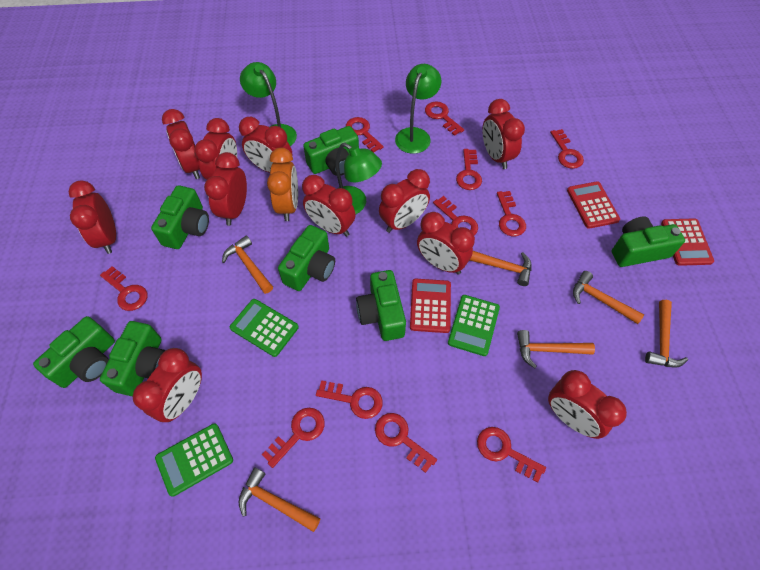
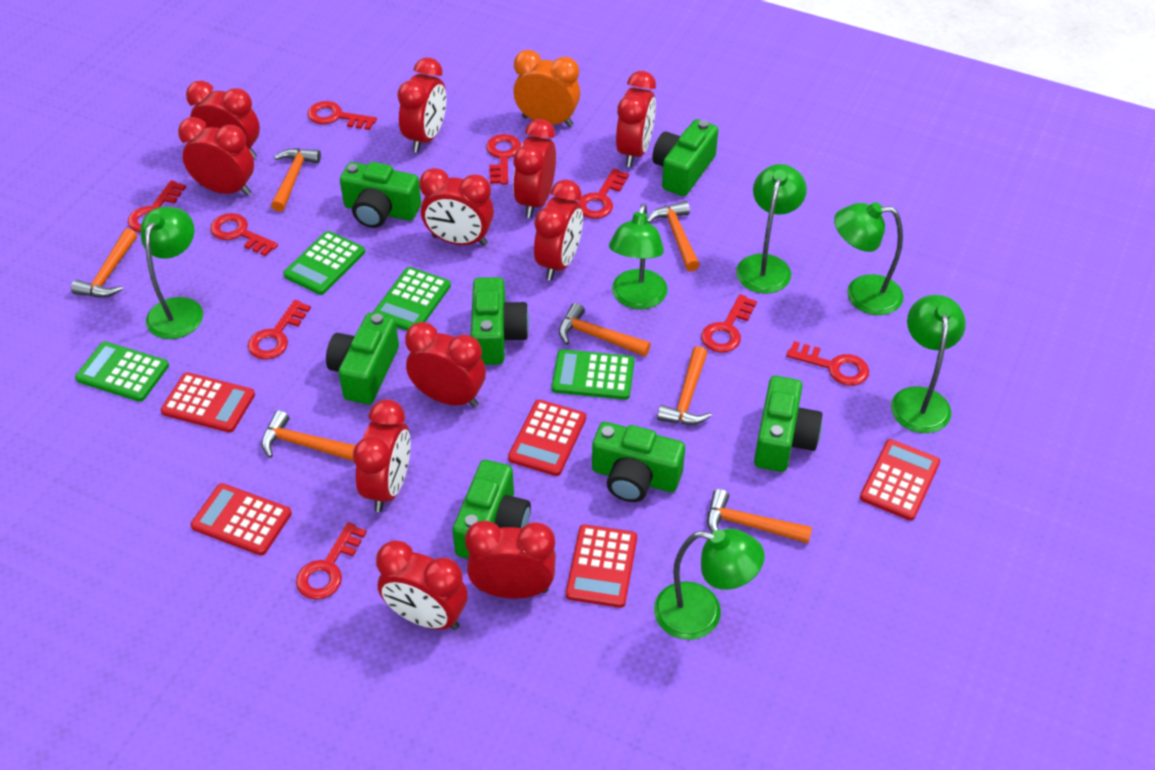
green calculator: [155,423,233,497] [230,299,299,357] [448,295,500,356] = 3 -> [75,341,169,402] [283,231,365,295] [373,267,451,331] [552,349,635,400] = 4
green lamp: [240,62,297,146] [335,143,382,214] [395,64,441,154] = 3 -> [141,207,203,339] [609,204,668,310] [654,529,765,640] [736,164,807,294] [834,202,903,315] [891,295,966,433] = 6
orange hammer: [222,235,273,294] [239,467,320,532] [469,251,532,286] [517,330,595,368] [573,271,644,324] [645,300,688,368] = 6 -> [71,228,137,298] [261,410,355,461] [271,148,321,212] [559,303,651,357] [647,201,700,271] [657,346,712,425] [707,489,812,543] = 7
red calculator: [410,279,451,333] [567,181,620,229] [661,218,714,266] = 3 -> [161,372,255,433] [191,483,292,555] [508,400,586,476] [566,524,637,608] [860,439,940,521] = 5
red key: [100,266,147,311] [262,408,325,468] [316,380,383,419] [346,117,384,153] [375,413,437,473] [425,101,464,136] [433,196,478,235] [456,149,482,190] [477,427,546,483] [497,191,526,236] [550,129,584,169] = 11 -> [128,180,186,232] [210,213,278,256] [248,300,311,360] [296,522,367,600] [307,101,377,130] [486,134,521,185] [578,168,629,219] [701,294,757,353] [786,341,869,386] = 9

